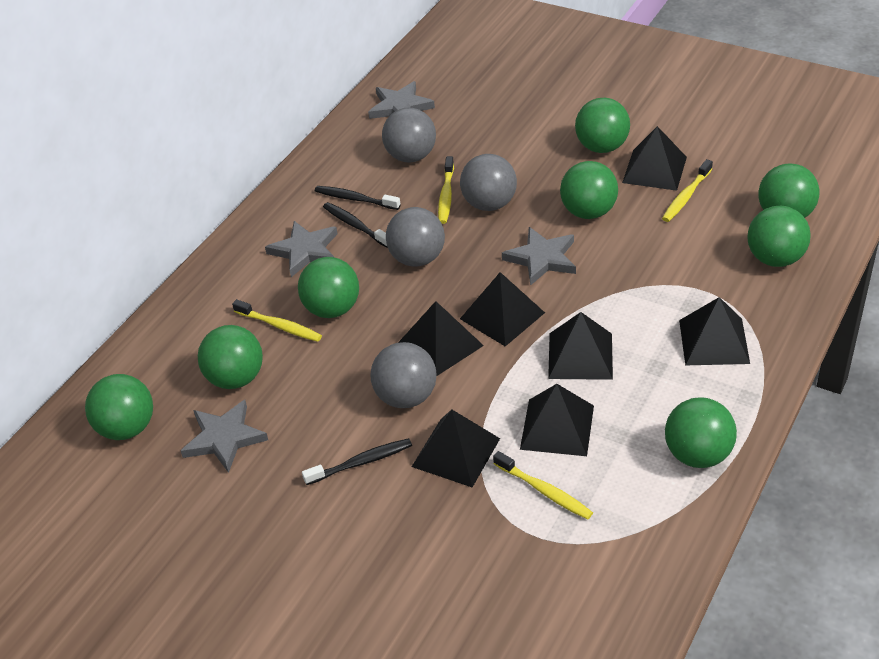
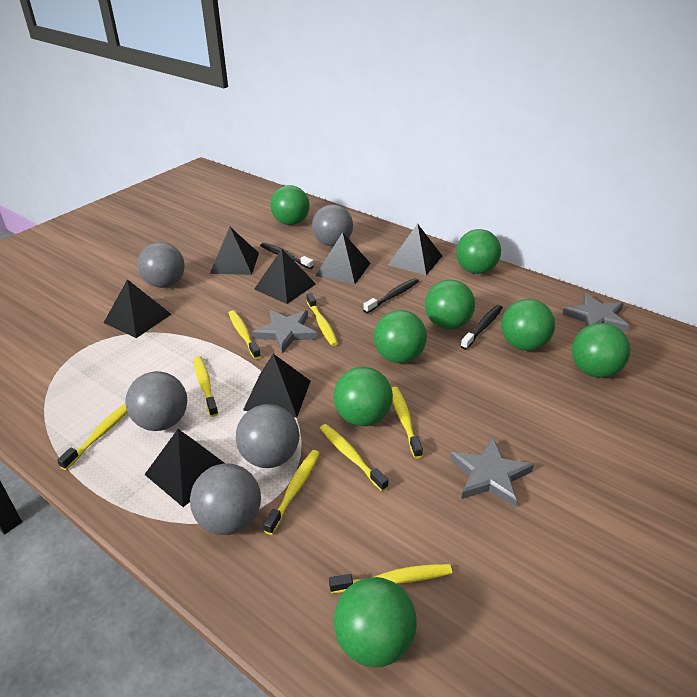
grey ball: [371,342,437,408] [382,108,436,162] [386,207,445,267] [460,154,517,211] = 4 -> [125,371,187,431] [138,242,185,288] [190,463,261,535] [236,404,299,468] [312,204,353,246] = 5
grey star: [181,400,268,473] [265,221,338,277] [368,81,435,119] [502,227,576,286] = 4 -> [252,310,317,354] [450,438,534,507] [562,293,629,332] = 3
yellow toothbrush: [232,299,322,342] [438,156,454,224] [493,451,593,520] [662,159,713,222] = 4 -> [57,404,128,470] [194,356,218,417] [229,310,261,359] [263,450,320,535] [306,293,338,346] [320,424,389,491] [329,564,452,593] [392,387,423,458] = 8

